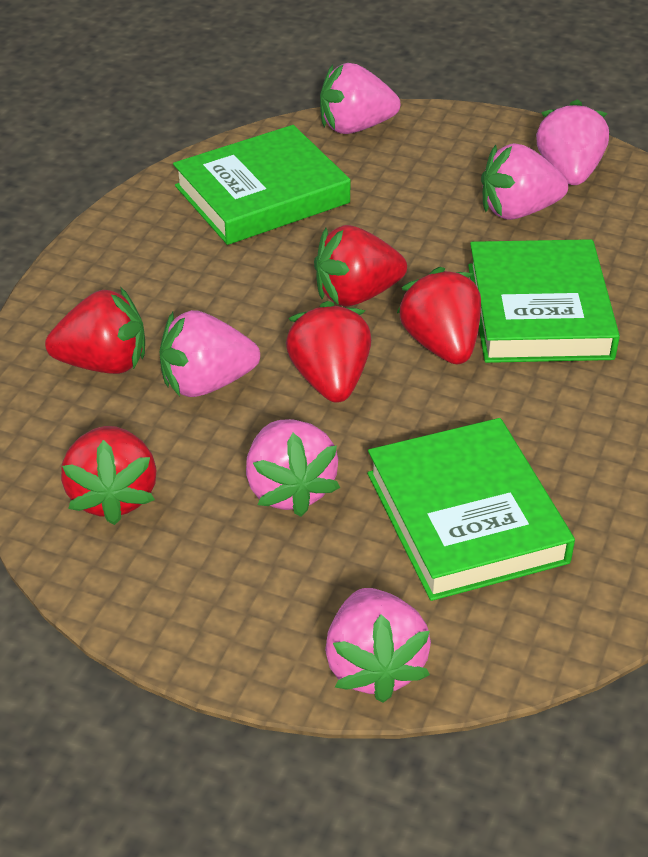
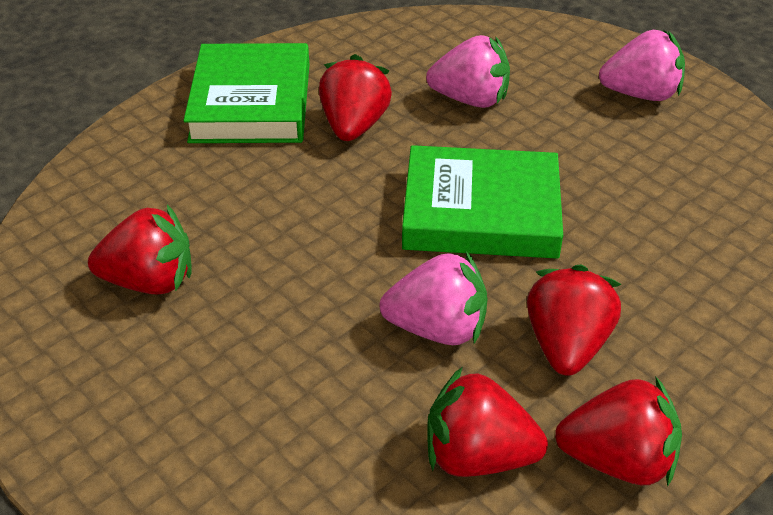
green book: [173,125,351,245] [367,418,575,601] [468,239,620,363] = 3 -> [183,43,310,143] [402,145,563,259] = 2
pink strawberry: [160,310,260,397] [246,419,340,517] [320,63,401,134] [325,588,431,703] [481,143,568,220] [536,99,609,185] = 6 -> [380,251,488,345] [426,35,510,108] [599,30,685,101] = 3

